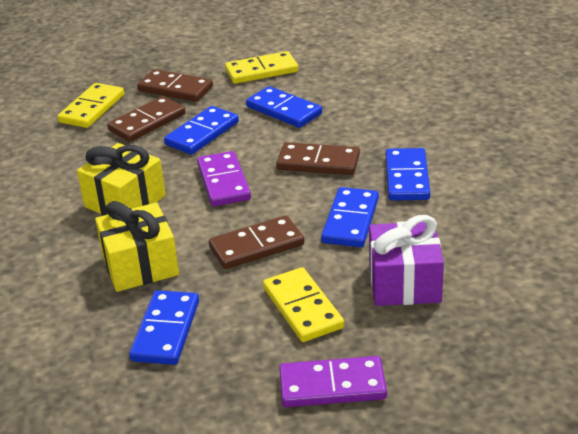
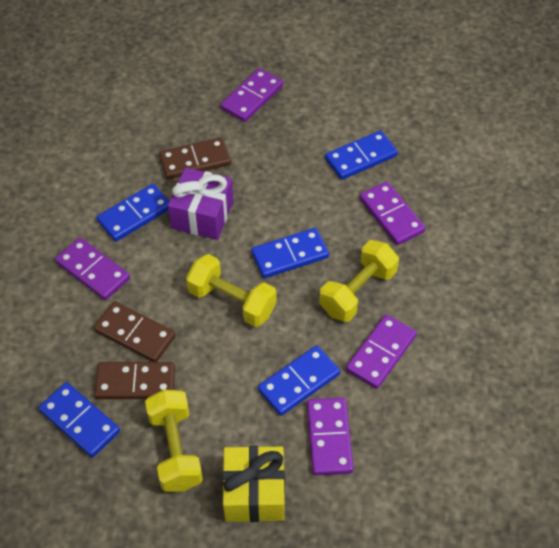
brown domino: [107,96,186,142] [137,69,213,102] [209,215,304,269] [276,142,360,175] = 4 -> [94,301,176,362] [95,362,175,399] [159,137,231,179] = 3
purple domino: [197,151,251,206] [279,356,387,407] = 2 -> [55,238,130,300] [221,68,283,122] [307,397,354,475] [346,314,417,389] [360,181,426,245] = 5
yellow domino: [57,83,124,128] [225,51,298,84] [263,267,344,342] = 3 -> none = 0
yellow dumbbell: none = 0 -> [145,390,203,491] [186,254,277,327] [319,240,399,322] = 3
yellow gift: [77,143,166,216] [95,201,179,292] = 2 -> [222,446,285,522] = 1

